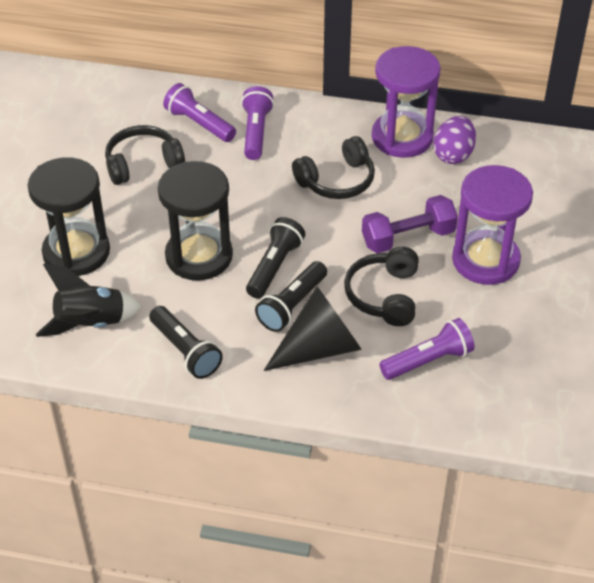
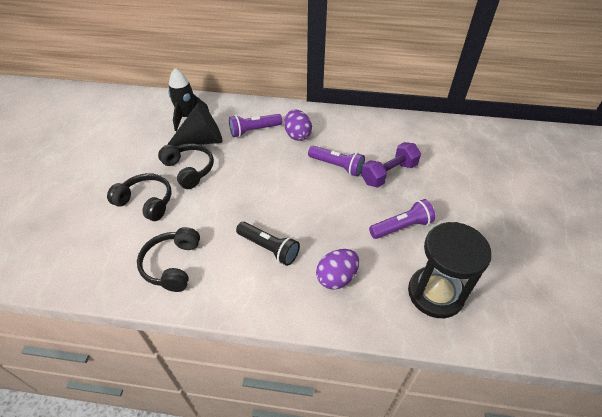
black flashlight: [149,306,223,379] [246,217,305,298] [255,261,327,332] = 3 -> [236,222,300,266] = 1
black hourglass: [27,157,110,276] [158,161,233,281] = 2 -> [408,222,492,318] = 1
purple egg: [433,116,476,164] = 1 -> [284,109,312,141] [316,249,359,290] = 2
purple hourglass: [372,46,441,158] [452,165,533,285] = 2 -> none = 0

